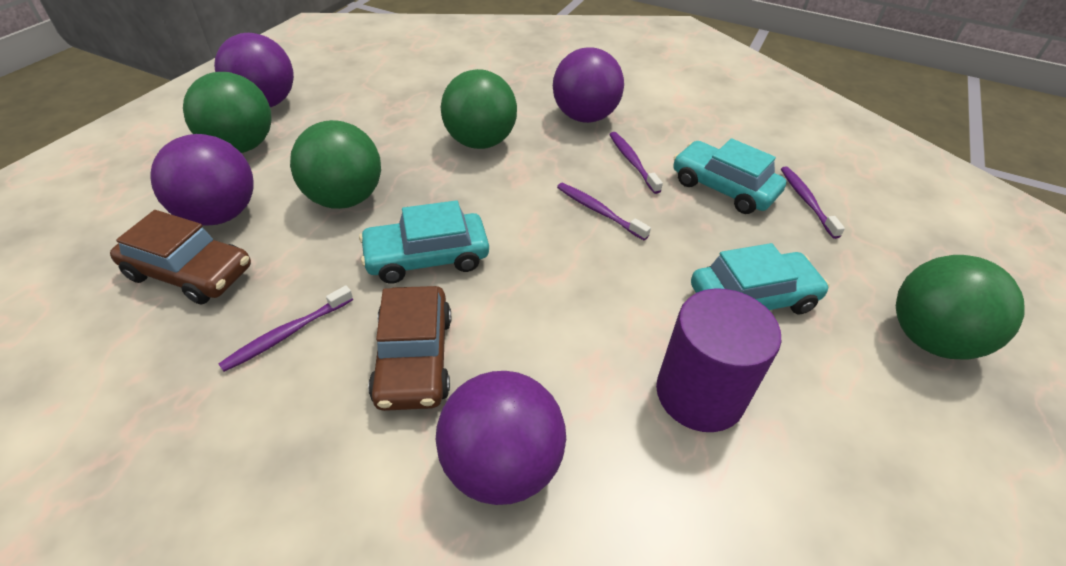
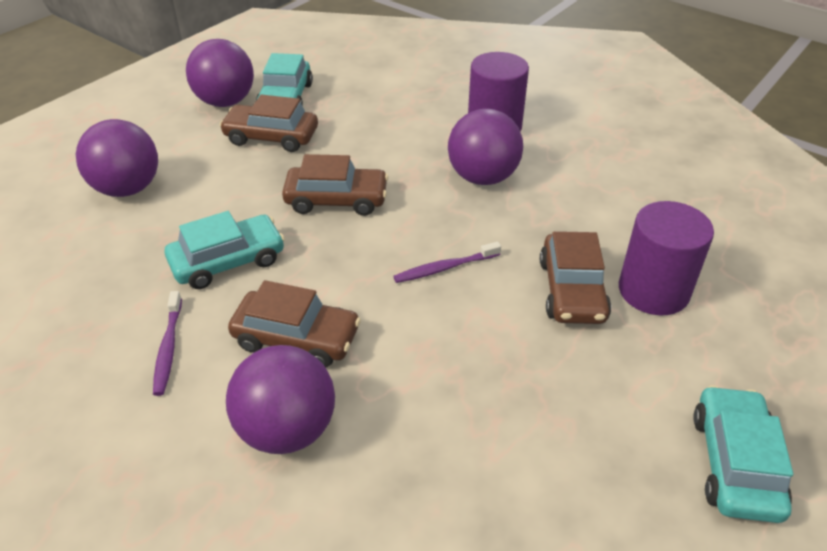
brown car: [110,210,251,305] [368,286,451,411] = 2 -> [220,95,318,152] [228,280,361,368] [282,154,389,216] [540,231,611,324] = 4
green ball: [183,72,272,153] [290,120,381,209] [441,69,517,149] [896,255,1025,360] = 4 -> none = 0
purple cylinder: [656,288,781,432] = 1 -> [468,52,529,132] [619,201,714,315] = 2
purple toothbrush: [218,286,353,372] [557,183,651,240] [609,132,663,194] [781,166,845,239] = 4 -> [153,291,182,396] [393,242,501,283] = 2

